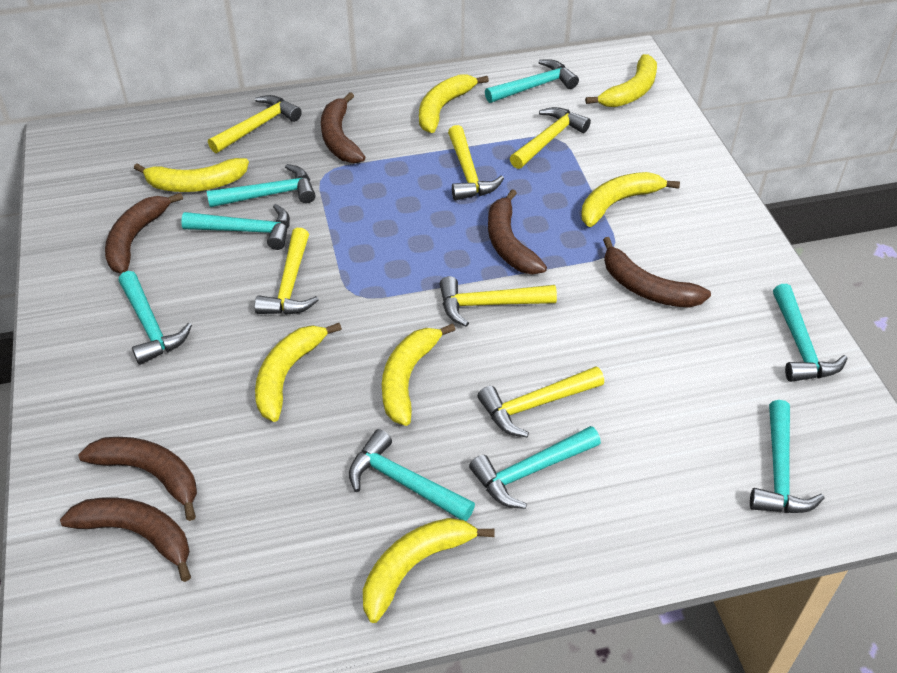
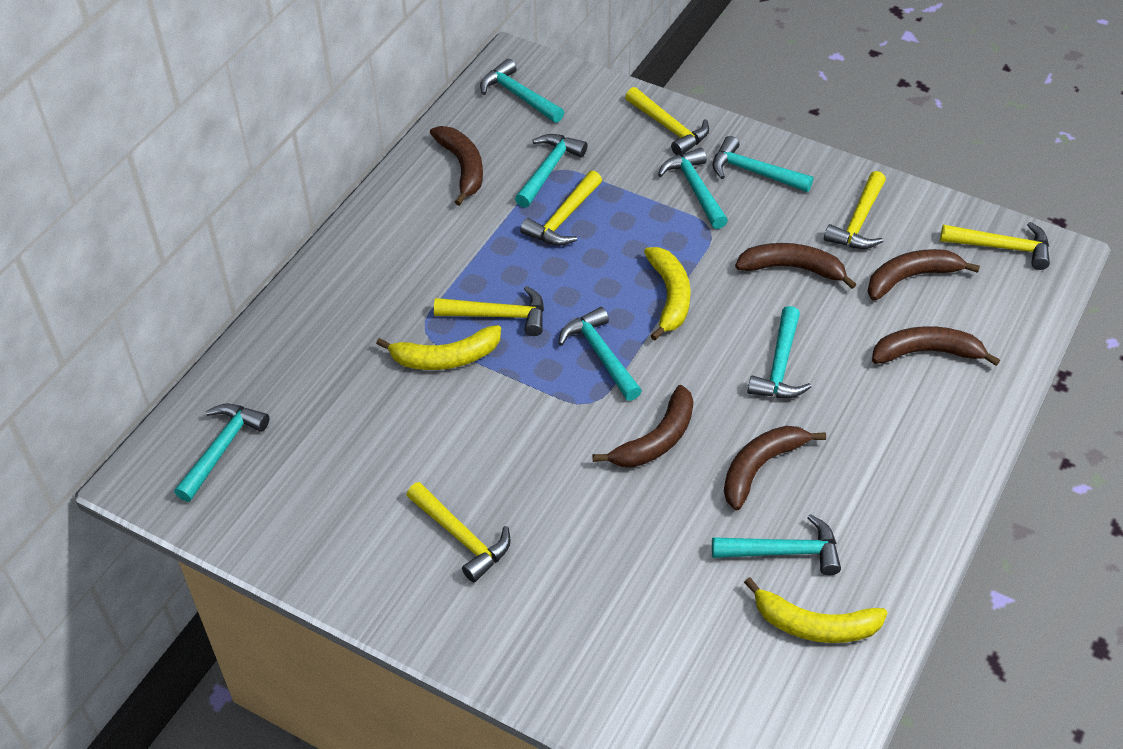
yellow banana: [134,158,249,192] [255,323,342,422] [363,518,495,623] [382,323,456,426] [419,75,489,133] [581,172,680,227] [585,54,657,107] = 7 -> [376,325,501,370] [644,247,691,341] [744,577,888,643] = 3

